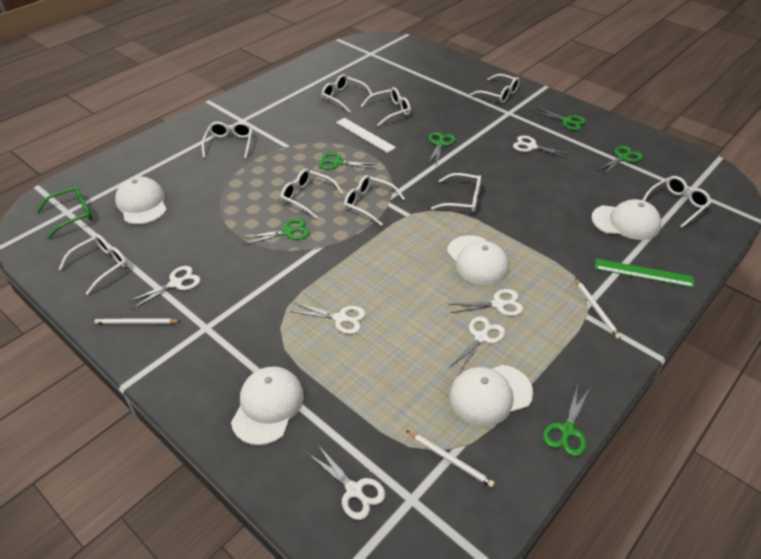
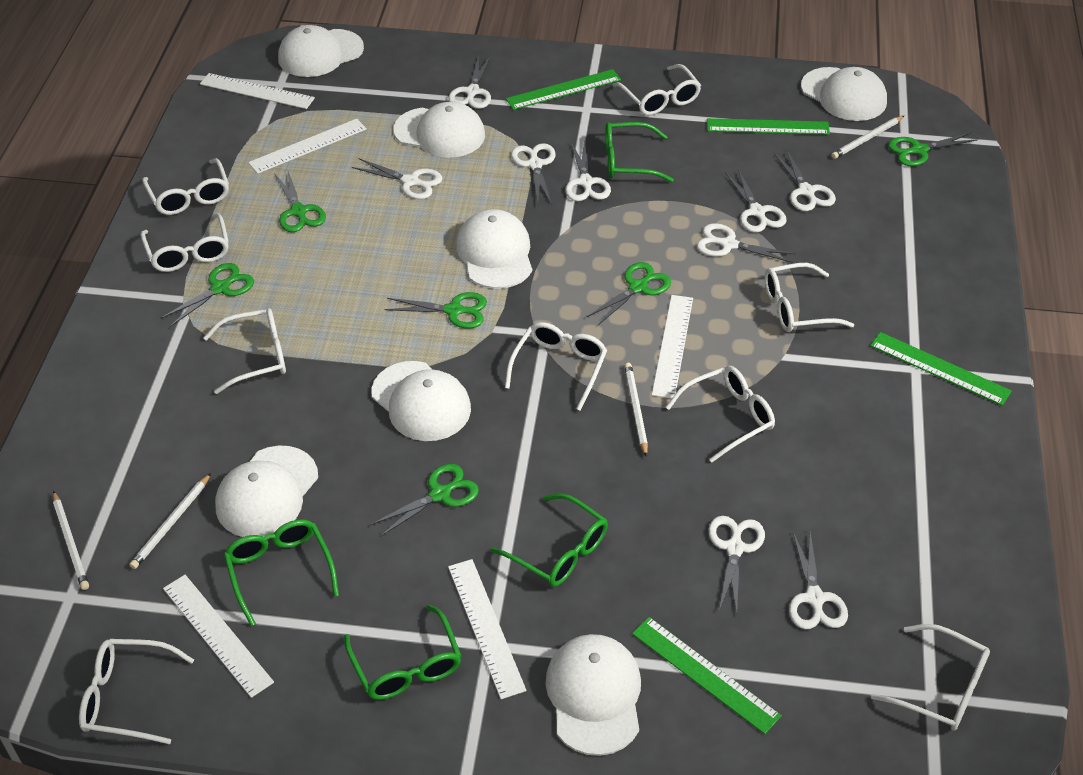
green glasses: [37,185,92,238] = 1 -> [224,519,339,626] [344,605,461,700] [491,493,608,587] [605,122,674,182] = 4
green ruler: [595,259,694,288] = 1 -> [506,69,621,110] [632,617,782,734] [707,118,830,135] [870,332,1012,406] = 4
white cap: [115,177,167,225] [231,366,304,445] [447,235,509,285] [449,365,533,426] [591,199,661,240] = 5 -> [215,446,318,537] [278,25,364,77] [371,361,471,441] [393,102,485,158] [456,209,532,289] [545,634,641,756] [801,67,887,121] = 7
white pencil: [94,319,181,324] [407,431,495,488] [575,278,621,339] = 3 -> [53,491,89,590] [129,473,211,569] [624,363,648,457] [831,116,904,159] = 4
white ruler: [336,118,396,153] = 1 -> [163,575,274,698] [200,73,315,109] [248,119,367,174] [448,559,527,699] [652,295,693,399] = 5
white scissors: [127,266,201,309] [291,303,366,334] [309,445,385,520] [449,289,523,316] [449,316,506,374] [513,135,570,158] = 6 -> [352,158,443,199] [448,55,491,109] [511,143,556,204] [565,141,611,201] [697,223,796,263] [708,516,765,614] [725,169,786,233] [774,149,836,211] [789,532,848,629] = 9

